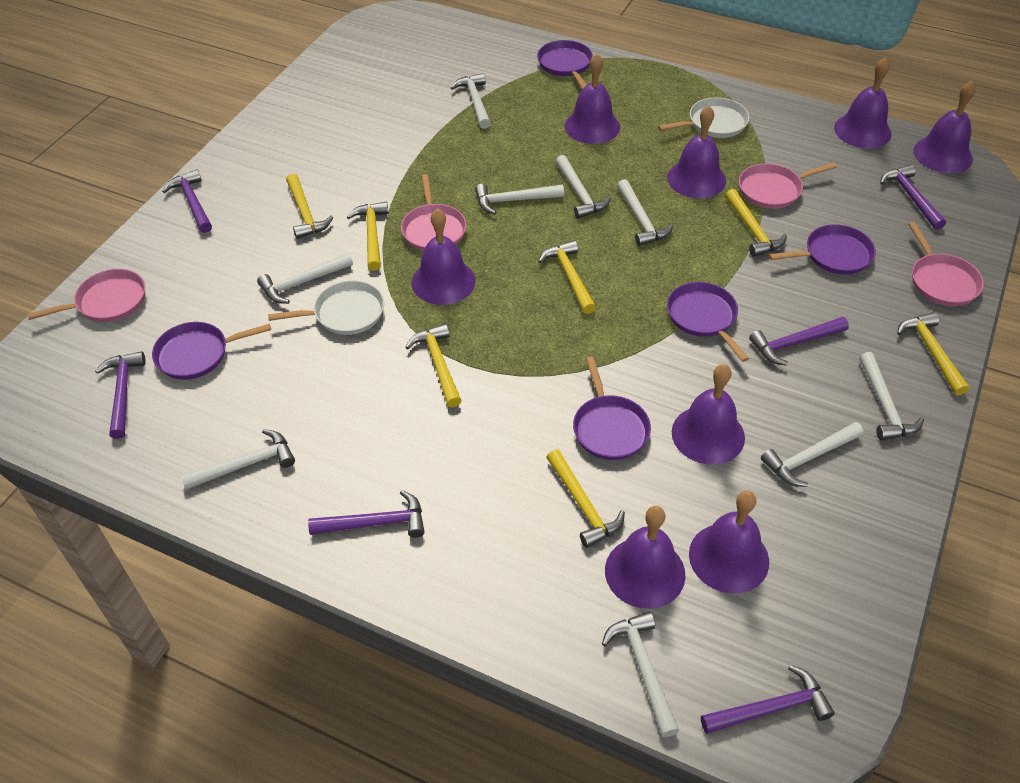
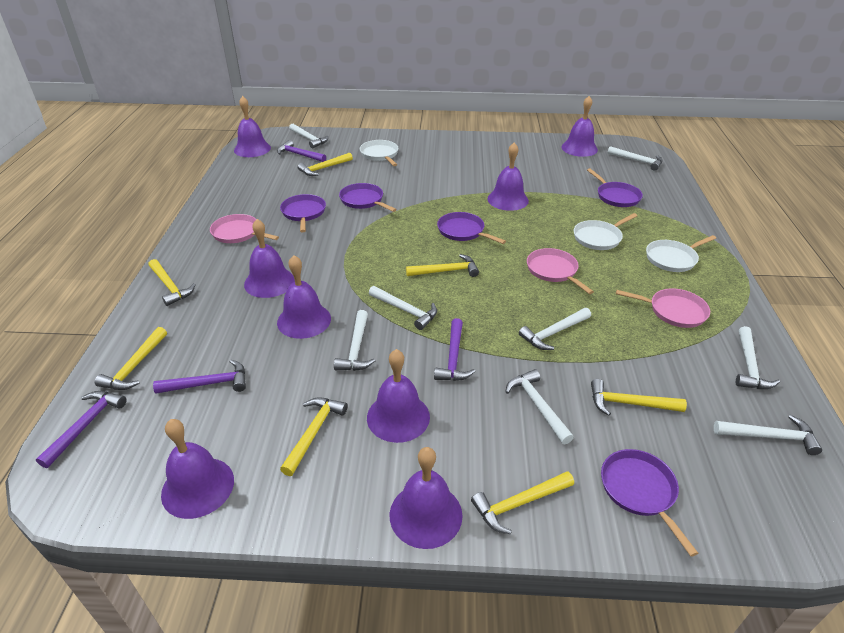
pink pan: [27,269,145,322] [401,174,467,251] [739,162,837,209] [908,222,984,306] = 4 -> [210,214,279,243] [527,248,594,294] [616,288,710,328] = 3
purple hammer: [95,351,146,439] [162,169,212,233] [308,490,425,538] [701,665,835,734] [749,317,849,366] [880,164,946,230] = 6 -> [36,391,127,468] [153,360,246,394] [277,140,326,162] [434,318,475,381] = 4
white hammer: [181,429,295,490] [257,253,353,304] [451,73,491,129] [475,184,564,215] [555,155,611,219] [602,611,679,737] [617,179,673,246] [761,422,864,487] [859,352,924,440] = 9 -> [289,124,328,148] [334,310,375,371] [369,286,437,330] [505,369,574,444] [519,308,591,350] [608,146,662,171] [714,415,822,455] [736,326,780,389] = 8
white pan: [268,280,384,335] [658,98,749,138] = 2 -> [360,140,398,166] [574,213,637,250] [646,235,716,272] = 3

